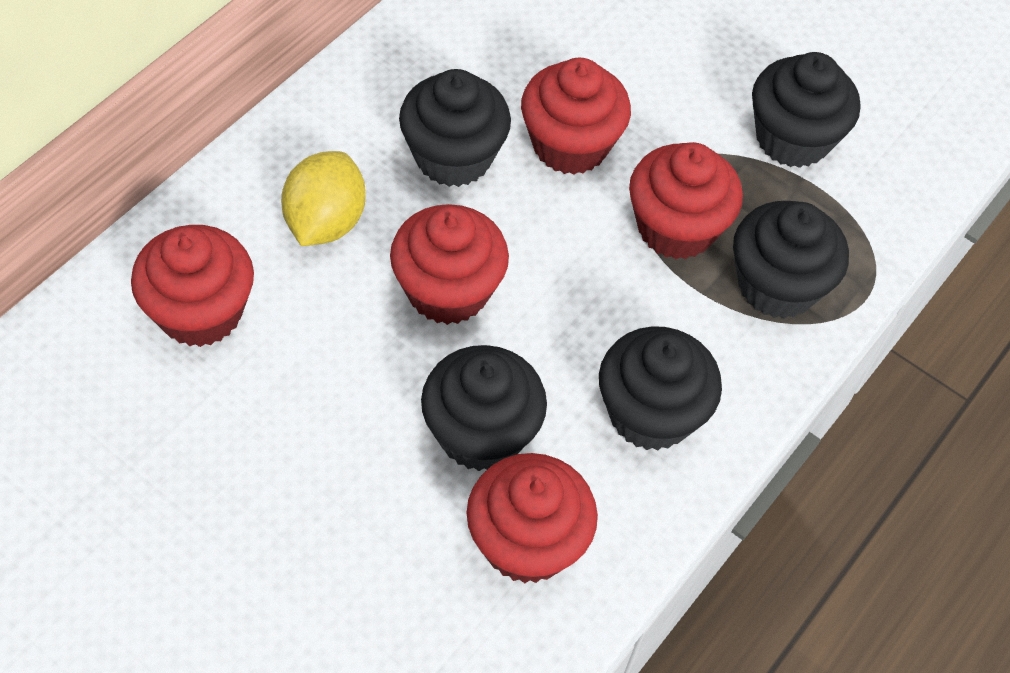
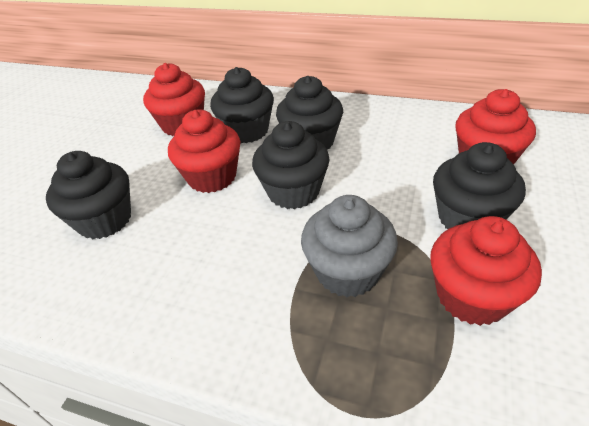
grey cupcake: none = 0 -> [301,195,398,297] = 1
red cupcake: [131,225,254,347] [390,204,509,325] [467,453,598,583] [521,58,631,175] [629,142,743,259] = 5 -> [143,63,205,136] [168,109,240,193] [430,216,542,326] [455,89,536,164] = 4
yellow lemon: [281,151,366,246] = 1 -> none = 0

